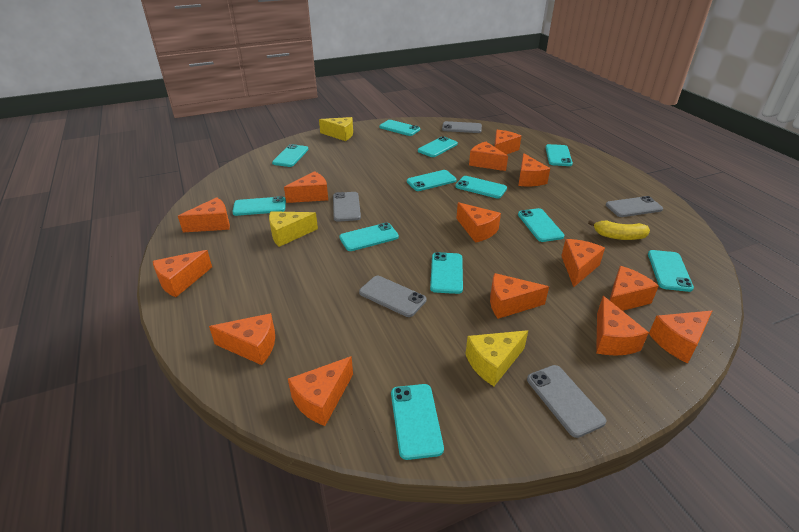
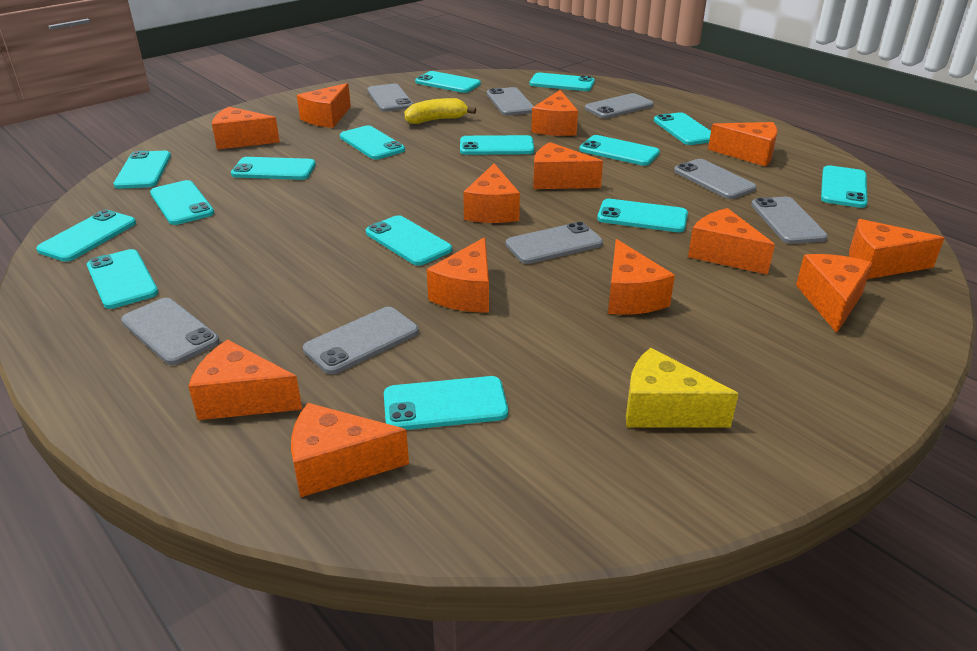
grey phone: [333,192,361,222] [359,276,426,317] [442,121,482,133] [527,365,606,438] [606,196,663,217] = 5 -> [121,298,219,365] [303,307,419,374] [367,84,413,112] [487,87,534,116] [506,222,603,264] [585,93,654,118] [674,159,757,199] [751,197,828,244] = 8
orange cheese: [153,250,212,297] [178,197,230,232] [209,313,275,365] [284,171,328,203] [288,356,353,426] [456,202,501,243] [469,142,508,171] [490,273,549,319] [494,130,521,155] [518,153,550,186] [561,239,605,287] [596,296,649,356] [610,266,659,311] [649,311,712,363] = 14 -> [188,339,302,420] [212,107,280,150] [291,403,409,498] [297,83,351,128] [427,237,489,313] [463,164,520,223] [531,90,578,136] [533,142,603,189] [608,239,675,315] [688,208,775,275] [708,122,777,167] [796,254,872,333] [849,219,944,279] = 13
turquoise phone: [232,196,286,216] [272,144,309,167] [339,223,399,251] [379,120,420,136] [391,384,444,460] [407,170,457,191] [418,136,458,157] [430,252,463,294] [455,176,507,198] [518,208,564,242] [545,144,573,166] [648,250,694,292] = 12 -> [36,210,136,262] [87,249,158,309] [113,150,171,189] [150,180,214,225] [231,157,316,180] [340,125,405,160] [366,215,452,266] [384,376,508,430] [415,71,481,93] [460,135,534,155] [530,73,595,91] [579,135,660,166] [597,199,688,232] [654,112,711,145] [821,165,868,208] = 15
yellow cheese: [269,211,318,247] [319,117,353,141] [466,330,528,386] = 3 -> [626,348,739,428] = 1

